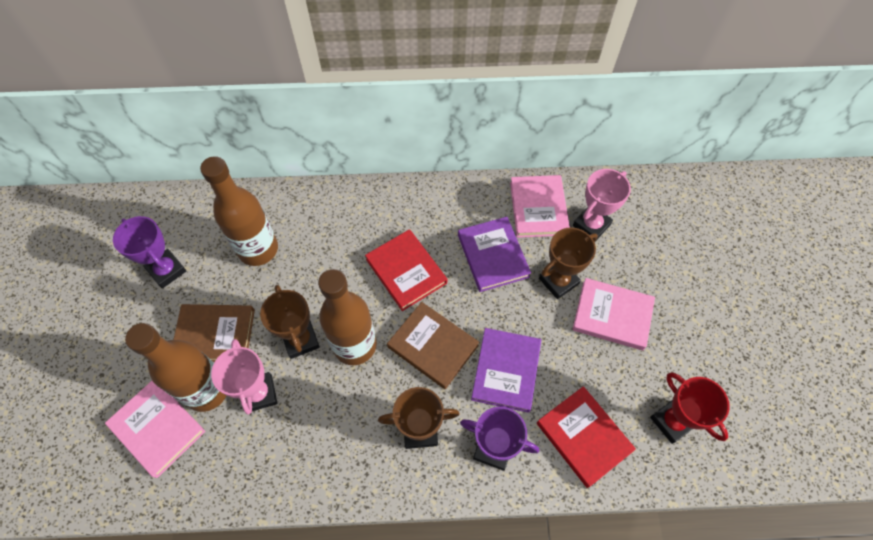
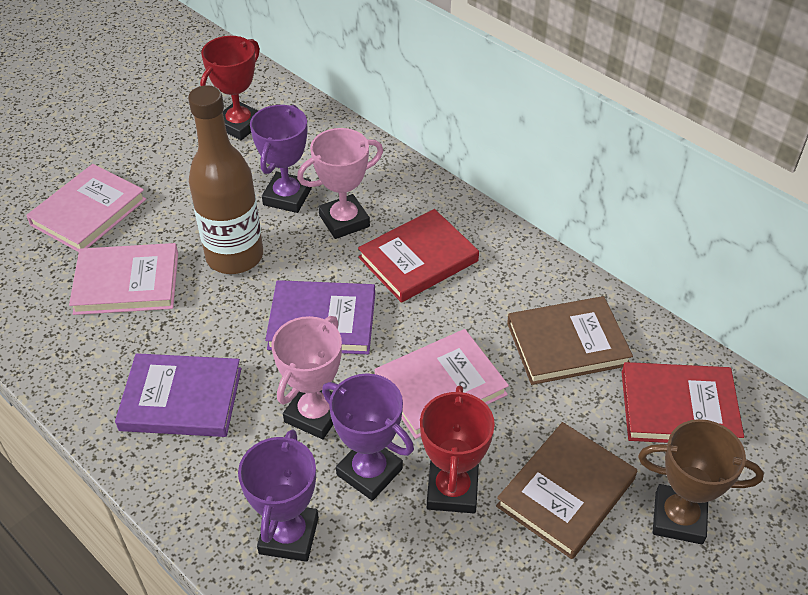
brown bottle: [125,323,227,412] [200,156,278,266] [318,269,377,365] = 3 -> [188,85,263,274] = 1
brown trophy: [260,285,320,359] [378,387,460,449] [539,228,598,299] = 3 -> [638,419,764,544] = 1
purple trophy: [113,216,186,289] [460,407,539,471] = 2 -> [238,429,319,562] [250,105,312,213] [322,373,414,501] = 3
red trophy: [650,372,730,444] = 1 -> [200,36,260,140] [420,385,495,513] = 2

